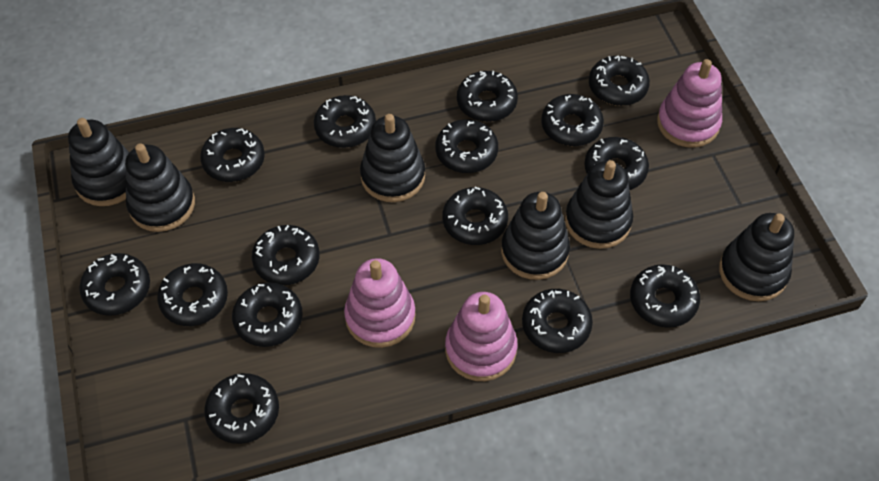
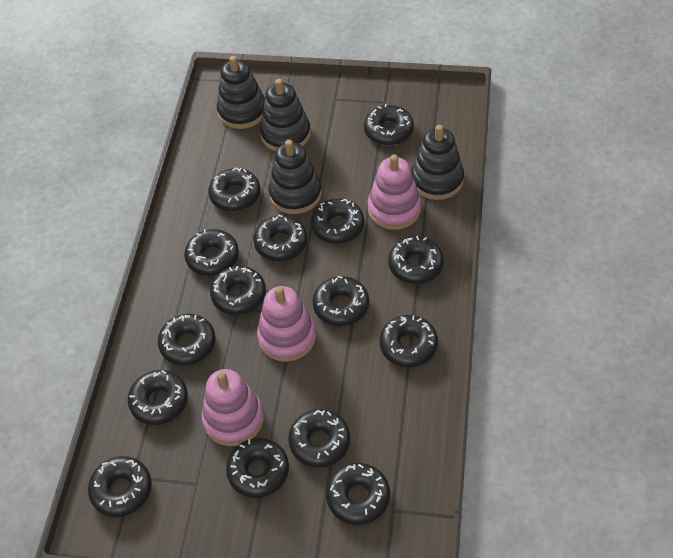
black stacking toy: [68,118,129,206] [125,143,195,232] [360,114,425,202] [501,192,570,280] [565,160,633,249] [719,213,794,301] = 6 -> [217,56,265,129] [260,79,311,151] [268,140,322,214] [411,125,464,200] = 4

